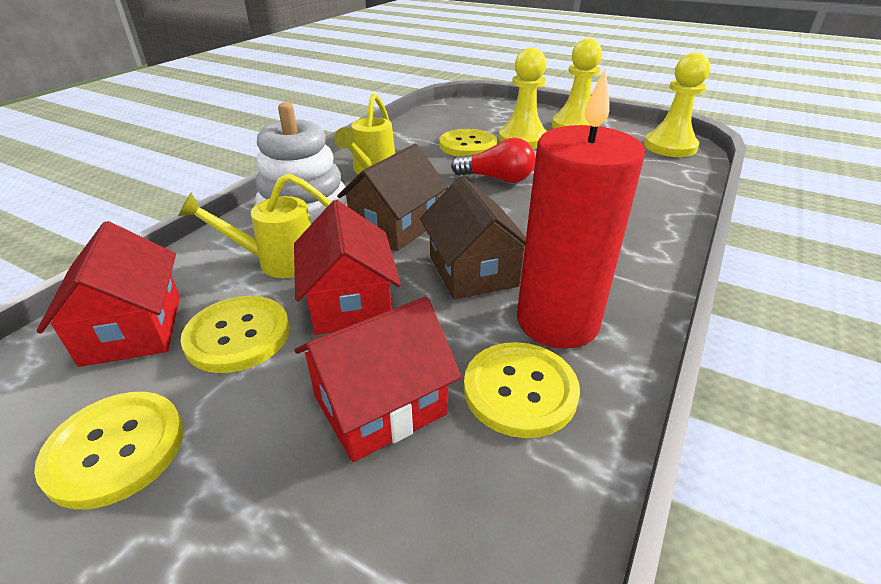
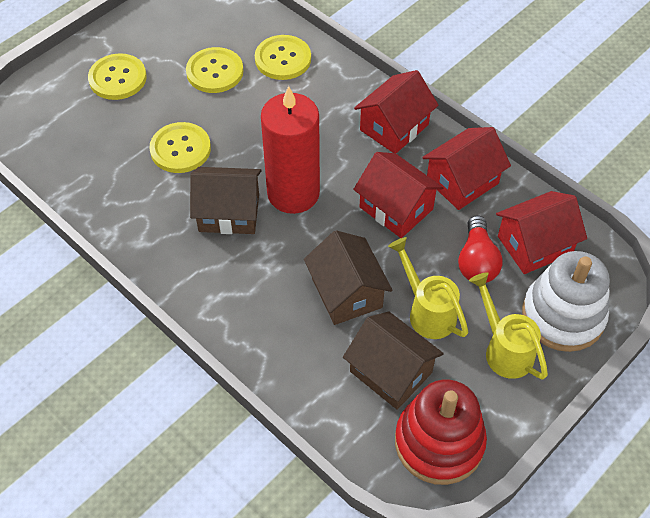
brown house: [337,144,448,251] [420,176,526,300] = 2 -> [190,167,262,234] [304,230,393,325] [343,311,444,410] = 3
red house: [36,221,180,367] [294,200,401,335] [295,297,462,462] = 3 -> [353,152,443,238] [354,70,439,153] [422,127,511,210] [496,191,587,274] = 4
red stacking toy: none = 0 -> [395,379,487,485] = 1
yellow pawn: [498,48,547,149] [552,38,602,129] [644,53,711,157] = 3 -> none = 0

